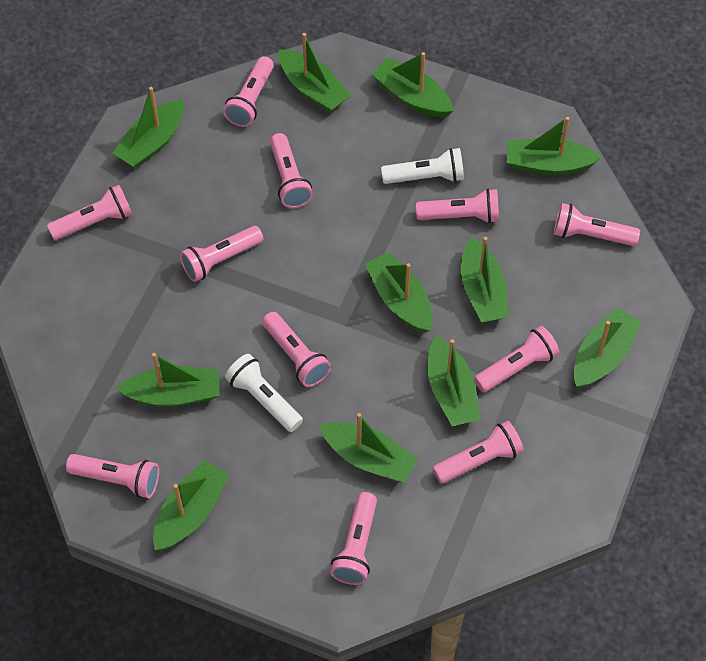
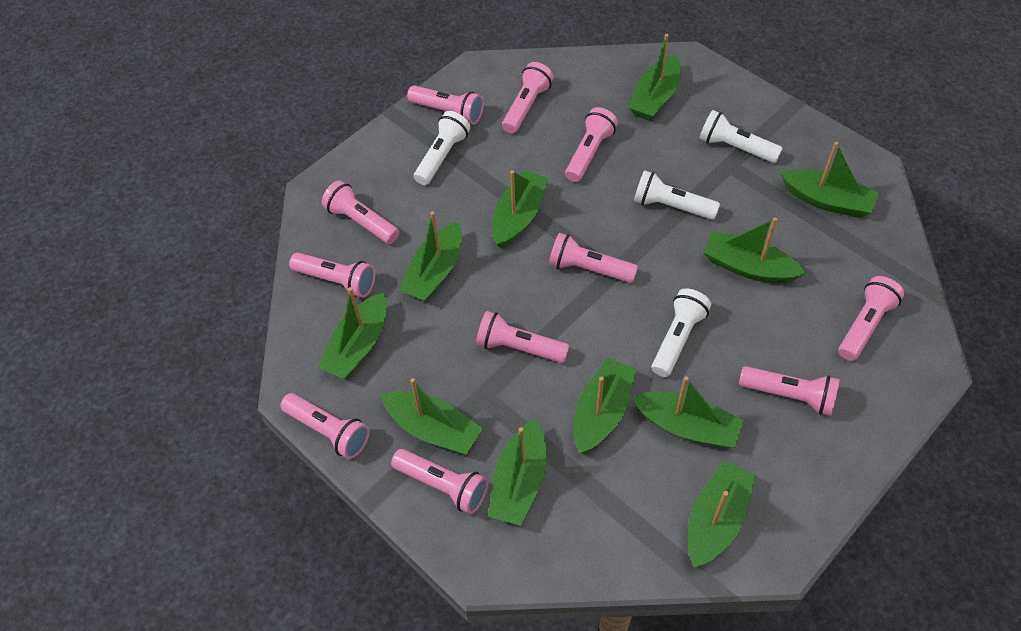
white flashlight: [225,354,303,432] [381,148,464,184] = 2 -> [414,111,471,185] [634,170,720,220] [651,288,711,377] [699,110,783,163] = 4

